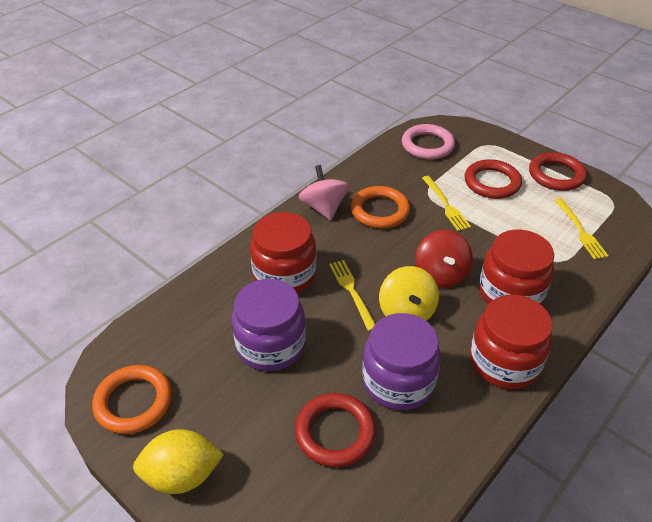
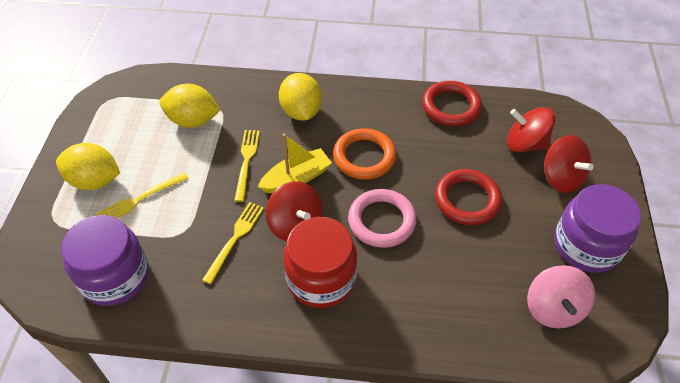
orange ring: [92,365,172,434] [351,186,410,229] = 2 -> [333,128,396,180] = 1
red jar: [250,212,317,293] [470,294,553,389] [479,230,554,305] = 3 -> [283,217,357,308] = 1
red ring: [295,393,376,467] [465,159,522,199] [529,152,587,191] = 3 -> [422,81,482,126] [435,169,502,225] = 2
red spinning top: [415,230,473,288] = 1 -> [266,181,323,241] [507,107,555,152] [544,135,594,193] = 3
yellow boat: none = 0 -> [258,133,332,193] = 1
yellow lemon: [133,429,224,494] = 1 -> [56,143,120,190] [159,84,221,128] [279,73,322,121] = 3
yellow spinning top: [379,266,439,321] = 1 -> none = 0

